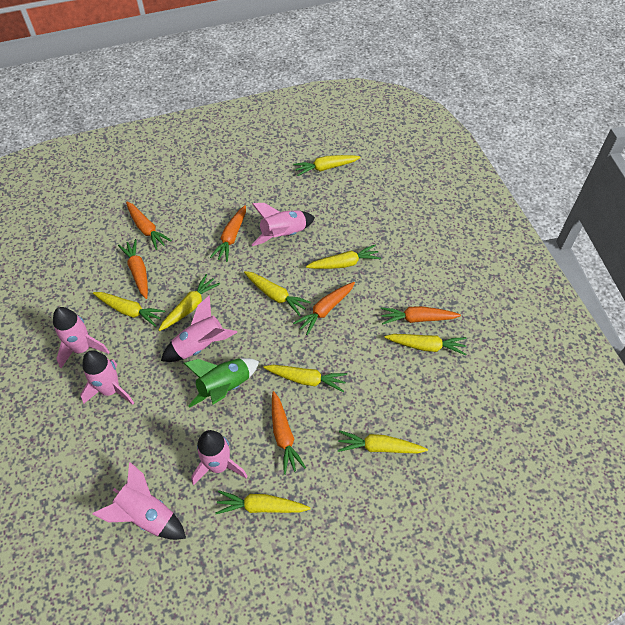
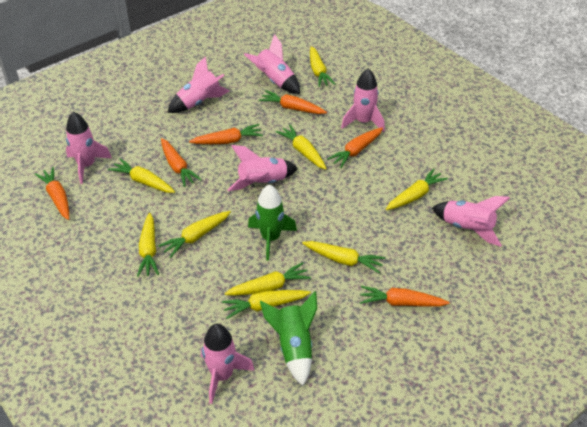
green rocket: [184,358,259,408] = 1 -> [248,185,297,260] [260,292,317,386] = 2
pink rocket: [53,307,109,368] [80,350,134,405] [92,462,186,540] [161,296,238,362] [191,430,247,485] [251,203,315,246] = 6 -> [66,112,112,184] [167,56,229,113] [201,324,255,404] [228,145,298,191] [244,34,300,94] [341,68,385,132] [432,196,510,247] = 7

